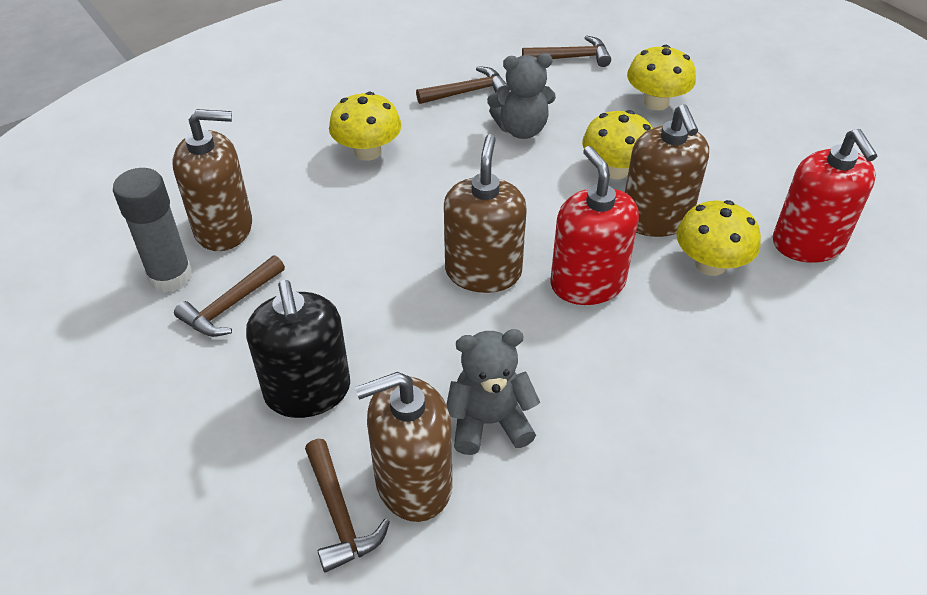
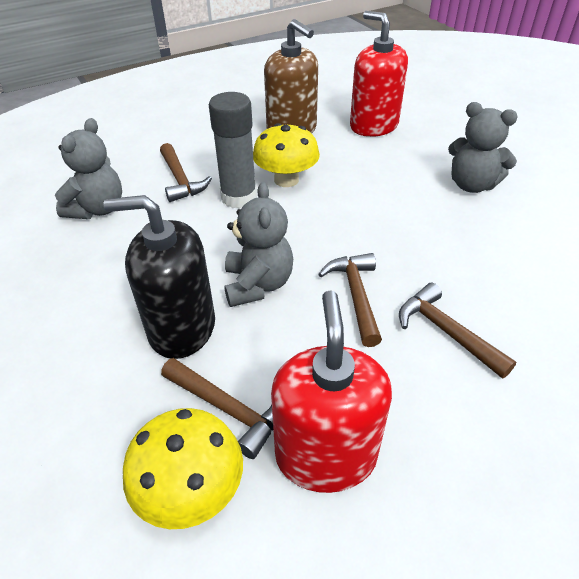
brown soap dispenser: [173,109,252,251] [355,372,453,522] [444,134,527,293] [625,104,709,237] = 4 -> [264,19,318,134] = 1
grey teddy bear: [446,329,540,455] [487,53,556,139] = 2 -> [55,118,122,219] [224,182,293,307] [448,102,518,193] = 3
yellow mushroom: [329,92,401,161] [582,110,653,179] [627,45,696,110] [676,200,761,276] = 4 -> [123,408,243,529] [253,123,320,187] = 2

